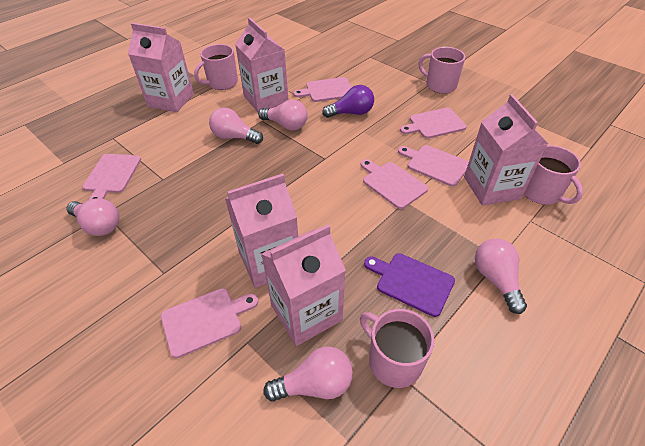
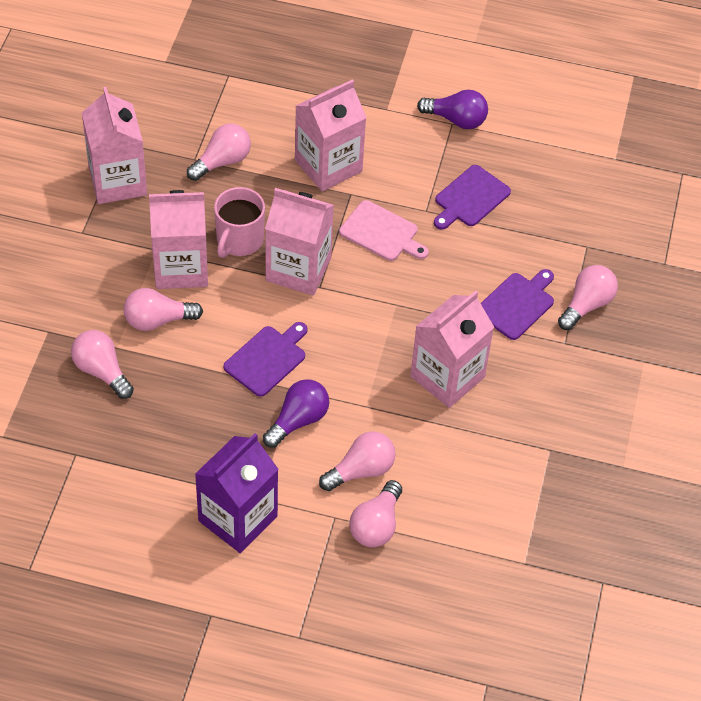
pink cutting board: [82,154,141,200] [161,288,258,358] [293,77,352,102] [361,159,428,209] [398,145,469,187] [400,107,467,139] = 6 -> [339,200,429,261] = 1
pink light bulb: [67,198,119,236] [209,108,263,144] [258,100,308,130] [263,347,353,402] [475,239,527,314] = 5 -> [71,330,134,399] [124,288,203,331] [187,124,251,181] [319,431,396,491] [349,480,402,547] [558,265,618,330] = 6
pink mug: [194,44,238,90] [360,309,434,388] [418,47,465,94] [524,145,583,205] = 4 -> [214,187,265,258] = 1
purple carton: none = 0 -> [195,433,278,553] = 1
purple cutting board: [364,253,455,317] = 1 -> [224,322,308,397] [434,165,511,230] [480,269,554,340] = 3
purple light bulb: [322,85,374,118] = 1 -> [263,379,329,448] [417,90,488,129] = 2

